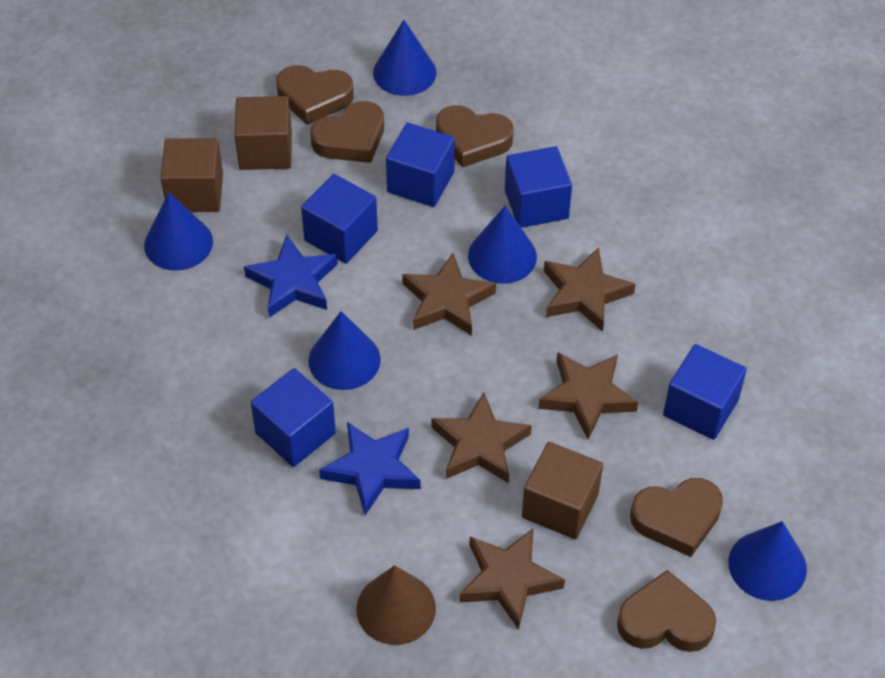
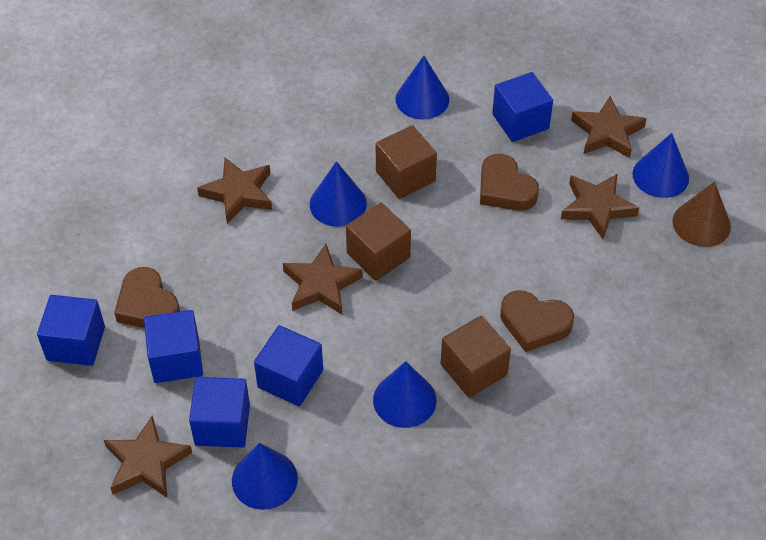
blue star: [244,235,338,317] [319,422,421,515] = 2 -> none = 0
brown heart: [276,65,354,125] [310,101,384,163] [436,105,514,168] [617,570,716,652] [630,478,723,557] = 5 -> [114,267,180,328] [480,154,539,211] [500,290,574,352] = 3

